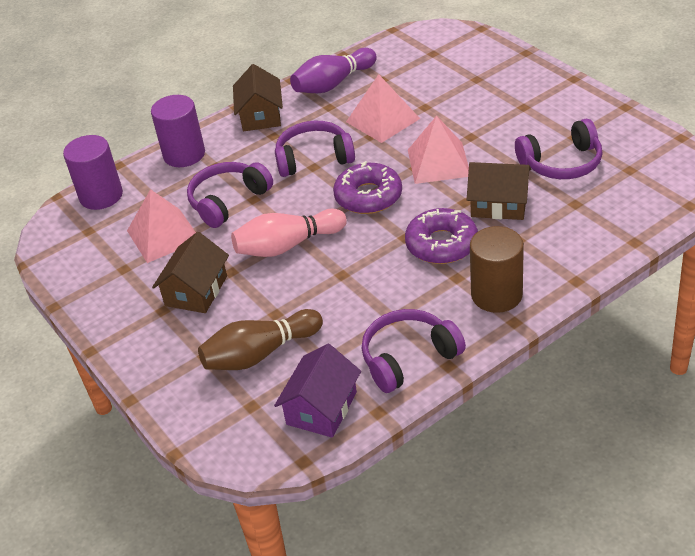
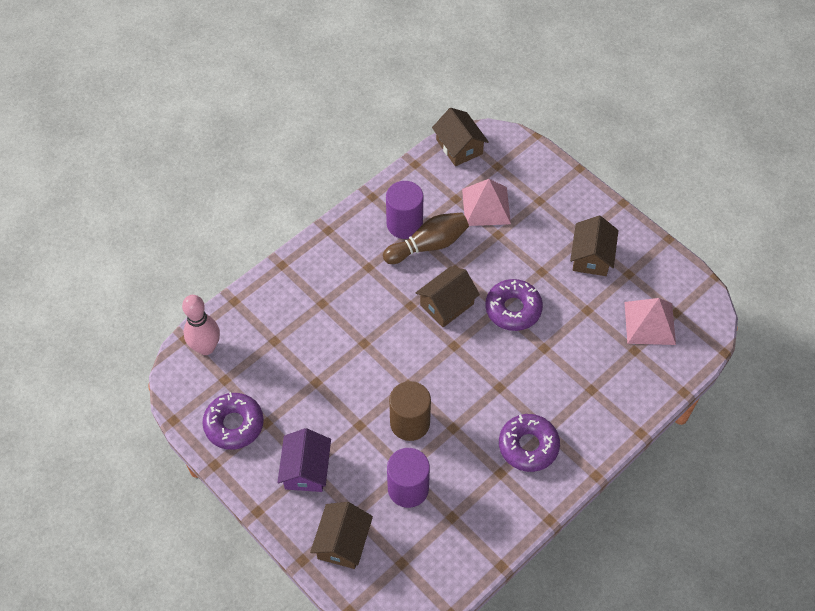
brown house: [152,232,229,313] [233,64,283,131] [467,162,531,220] = 3 -> [310,502,373,569] [416,266,480,328] [432,108,489,166] [570,216,619,276] = 4
pink pyramid: [127,189,196,263] [346,74,420,143] [408,115,469,184] = 3 -> [462,179,511,226] [624,298,676,345] = 2
purple bowling pin: [290,48,377,93] = 1 -> none = 0
purple donut: [333,161,402,214] [405,208,478,264] = 2 -> [203,392,264,450] [485,279,543,331] [499,414,560,472] = 3
purple headphones: [187,162,273,228] [275,121,355,177] [362,309,466,393] [515,119,603,179] = 4 -> none = 0

